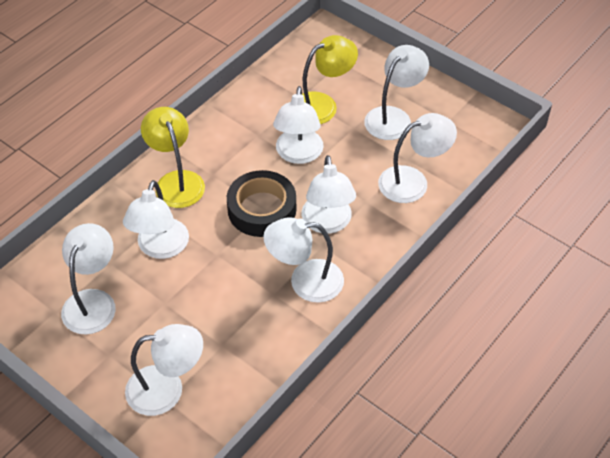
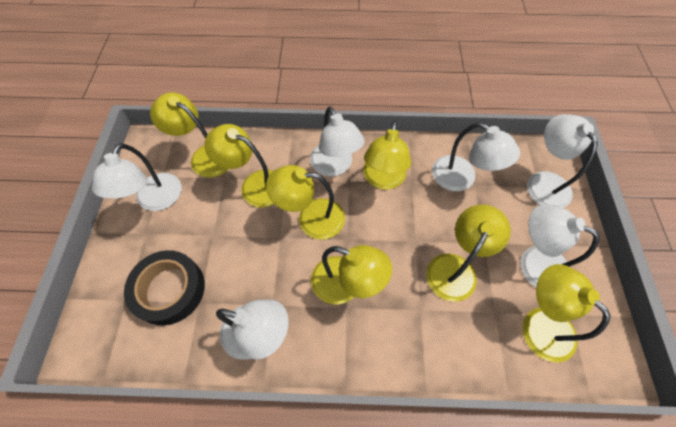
white lamp: [61,223,116,334] [123,180,189,259] [125,324,203,416] [263,217,344,303] [273,86,324,164] [301,155,356,234] [364,45,429,140] [378,113,457,203] = 8 -> [92,143,182,211] [216,299,289,360] [310,107,365,176] [432,122,520,191] [521,205,600,287] [527,114,598,208] = 6
yellow lamp: [141,107,205,208] [302,35,358,124] = 2 -> [150,93,228,178] [205,124,274,208] [266,165,345,240] [311,245,392,305] [363,120,411,190] [426,204,511,302] [522,264,611,362] = 7

